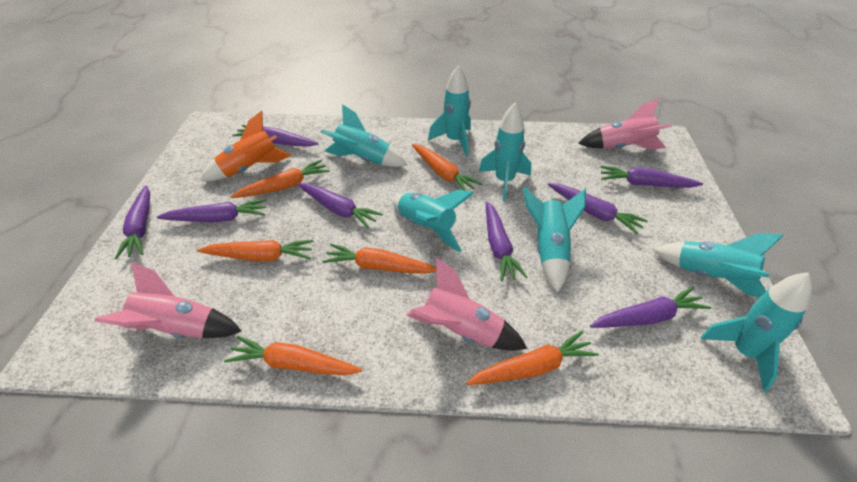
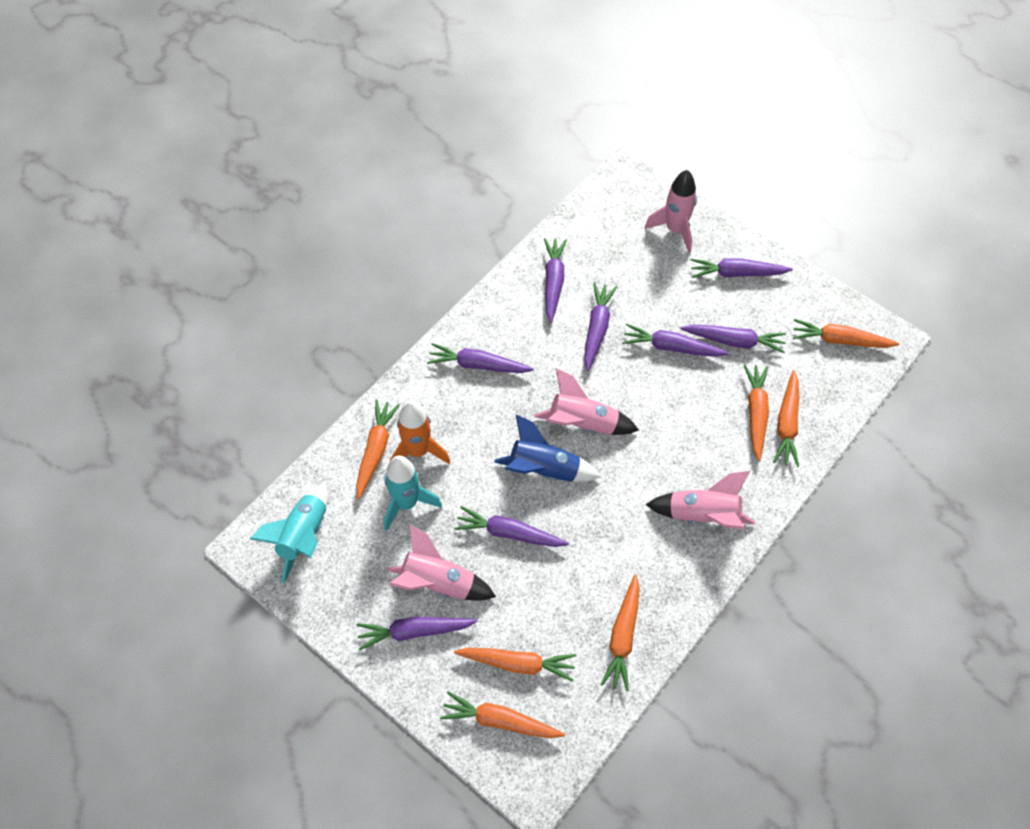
blue rocket: none = 0 -> [494,414,601,482] = 1
orange carrot: [197,240,313,261] [224,336,362,375] [231,160,330,198] [322,244,436,274] [412,144,482,191] [466,331,599,385] = 6 -> [356,400,400,499] [440,691,565,738] [454,648,576,682] [600,574,640,691] [744,364,769,461] [773,370,799,467] [793,319,899,348] = 7
pink rocket: [94,262,242,338] [406,257,527,351] [578,98,672,150] = 3 -> [387,524,496,601] [534,368,639,435] [645,170,697,253] [646,471,756,529] = 4
turquoise rocket: [320,104,407,167] [392,190,474,252] [428,65,471,156] [479,103,531,201] [523,187,586,293] [653,233,783,298] [701,272,812,391] = 7 -> [250,485,328,583] [384,455,442,531] = 2

